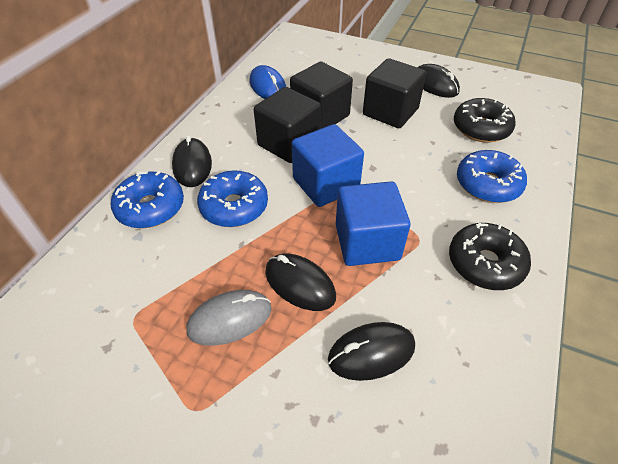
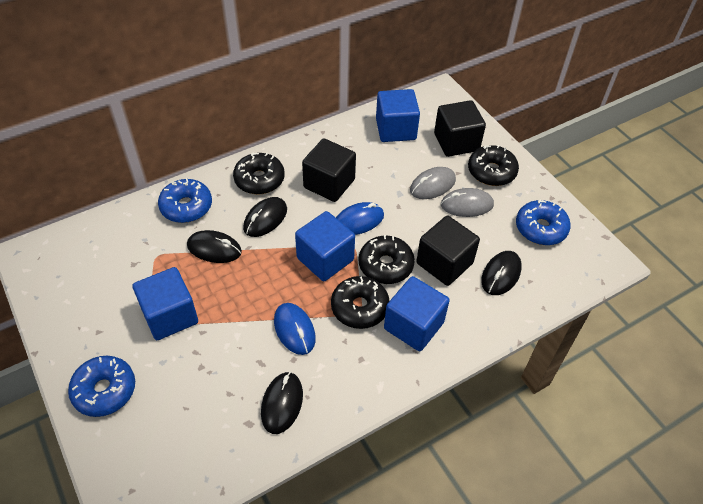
black donut: [449,223,531,290] [454,98,516,142] = 2 -> [233,153,285,195] [331,276,389,329] [359,235,415,284] [468,145,519,186] = 4
blue cube: [292,124,364,207] [336,181,411,266] = 2 -> [132,267,198,340] [295,211,355,281] [376,89,420,142] [384,276,450,351] = 4
blue mouse: [250,65,286,99] = 1 -> [274,303,316,355] [336,202,384,235] = 2
grey mouse: [186,290,272,346] = 1 -> [410,167,456,199] [441,188,494,217] = 2

